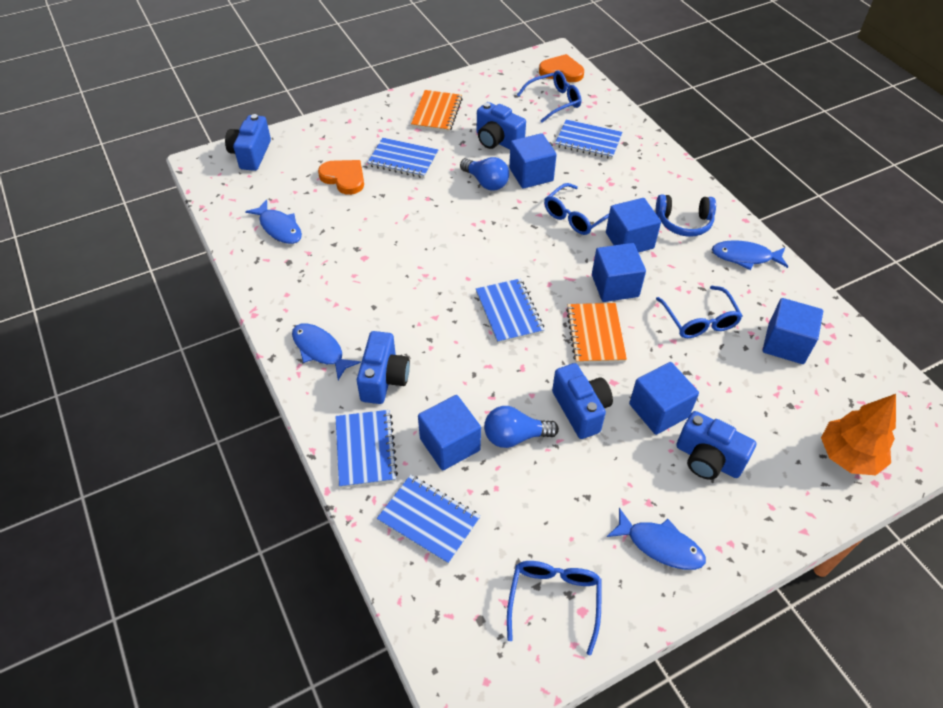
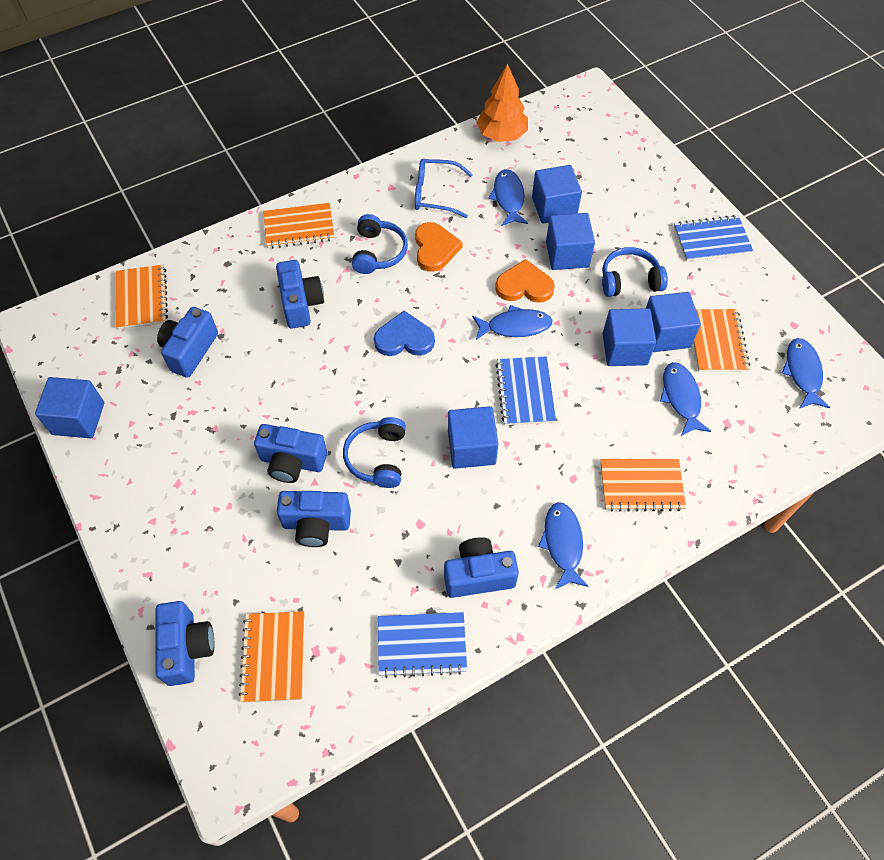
blue camera: [225,114,271,171] [357,331,410,404] [477,102,526,149] [552,363,613,439] [676,411,757,480] = 5 -> [155,601,215,686] [157,307,218,378] [254,424,327,483] [276,260,324,329] [277,491,351,547] [444,537,519,598] = 6
blue fish: [245,199,302,244] [292,323,361,380] [607,508,706,570] [712,240,788,270] = 4 -> [472,305,553,340] [488,169,528,226] [538,502,589,589] [660,362,711,436] [782,338,830,409] = 5
blue glasses: [507,561,602,655] [517,70,581,123] [544,183,609,235] [656,286,743,338] = 4 -> [415,159,473,218] = 1
blue headphones: [656,195,716,237] = 1 -> [343,417,406,488] [352,214,408,274] [602,247,668,297] = 3
blue heart: none = 0 -> [374,311,435,356] = 1
blue light bulb: [460,157,509,191] [484,406,559,448] = 2 -> none = 0
blue notebook: [335,410,398,488] [367,138,438,178] [377,475,481,564] [476,279,544,344] [555,120,623,159] = 5 -> [378,612,467,678] [495,356,556,425] [674,215,753,261] = 3
orange notebook: [411,90,462,132] [566,303,627,364] = 2 -> [116,265,168,330] [238,611,304,703] [263,203,334,248] [600,459,686,512] [693,309,750,372] = 5

